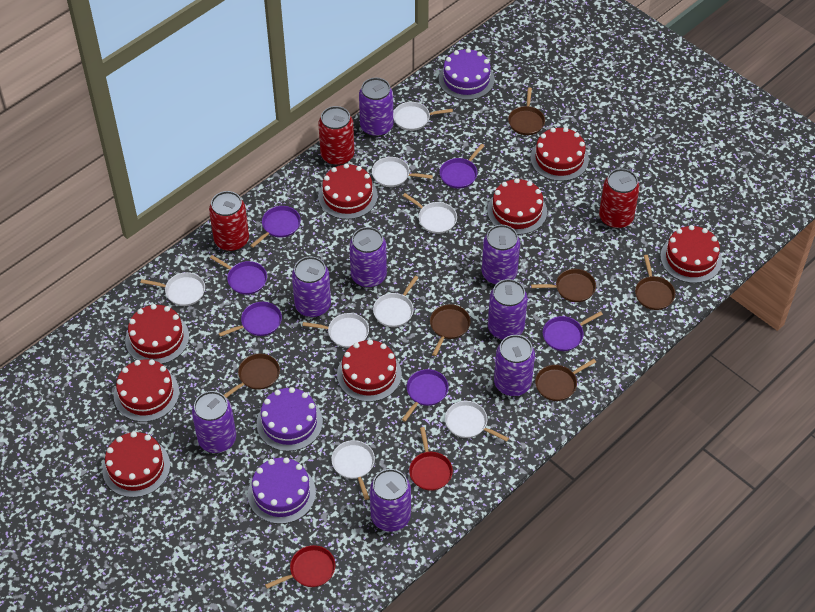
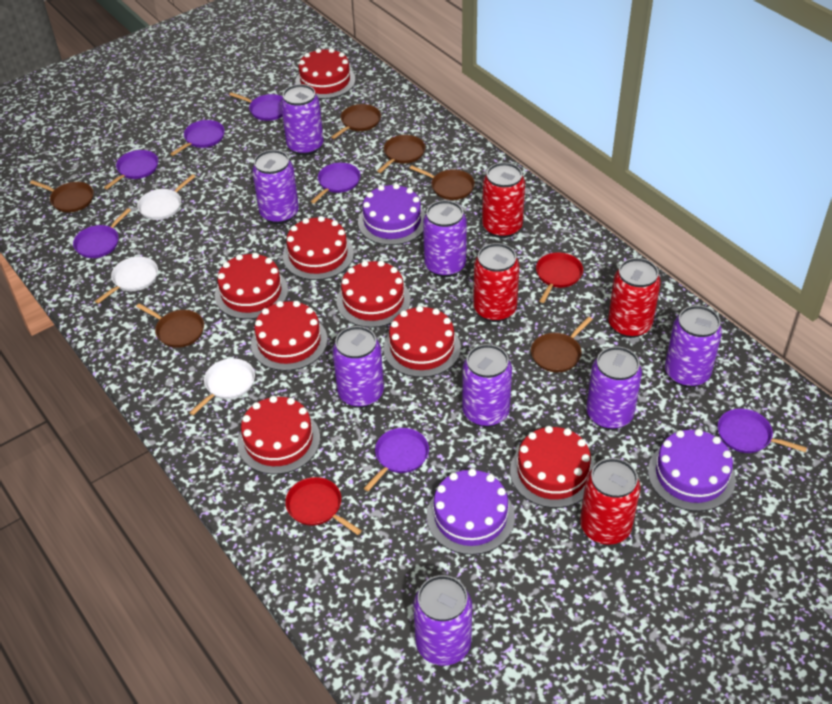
purple pan: [210,255,267,295] [219,302,282,337] [250,206,301,248] [402,369,449,422] [440,144,484,189] [543,311,603,351] = 6 -> [73,208,131,258] [104,150,158,189] [170,120,225,156] [229,92,283,121] [311,163,360,204] [364,428,429,491] [718,408,807,453] = 7
red can: [209,191,249,252] [319,106,354,166] [599,169,640,229] = 3 -> [473,243,520,322] [482,162,525,238] [580,458,641,545] [608,258,661,338] = 4
white pan: [140,272,205,306] [303,313,369,348] [331,440,375,500] [372,157,433,187] [373,276,419,327] [393,102,453,131] [403,193,457,234] [445,401,509,442] = 8 -> [95,257,158,304] [137,174,196,220] [189,358,255,415] = 3

